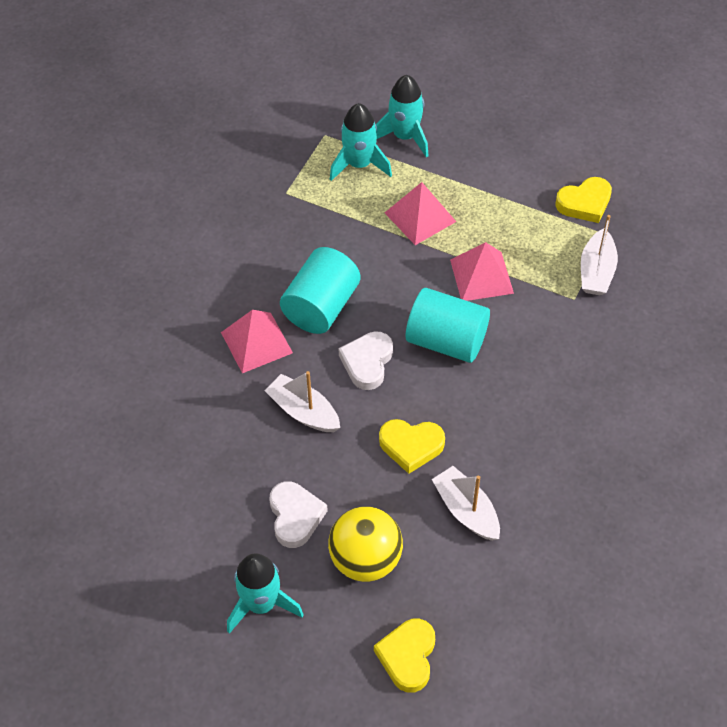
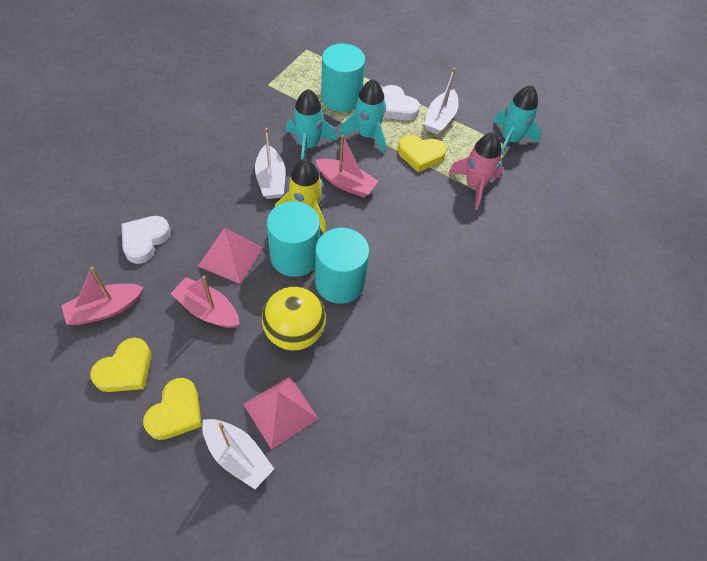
pink boat: none = 0 -> [61,267,144,325] [171,276,240,328] [316,135,378,198] = 3
pink pyramid: [221,310,293,373] [385,182,456,245] [450,242,514,301] = 3 -> [198,228,263,284] [243,376,319,450] = 2
pink rocket: none = 0 -> [448,132,503,210] = 1
turquoise cylinder: [280,247,360,334] [406,288,490,363] = 2 -> [267,201,320,277] [315,228,369,304] [321,43,365,112] = 3
yellow rocket: none = 0 -> [275,159,326,233] = 1

